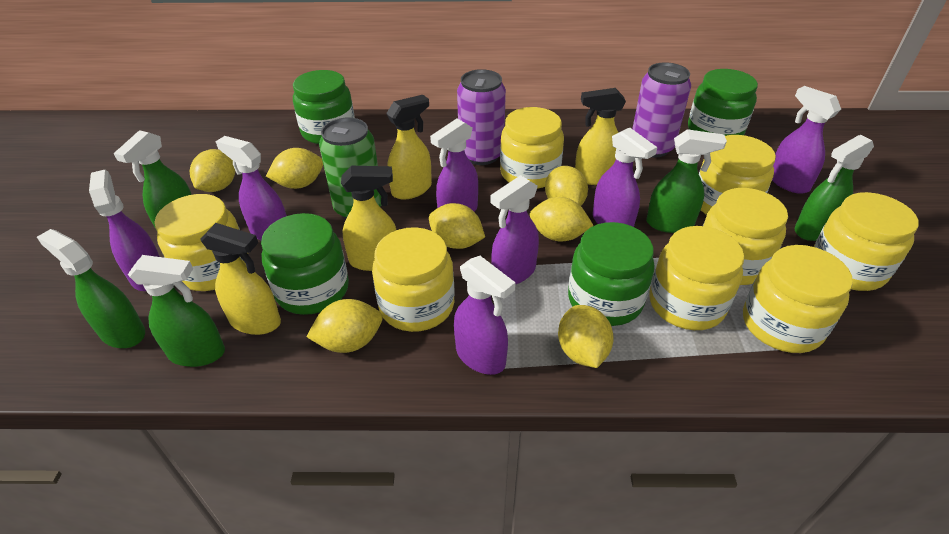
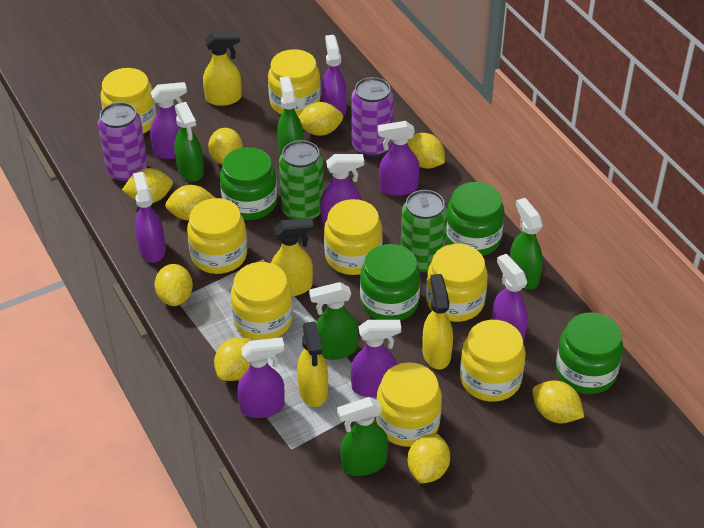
green can: [319,117,381,219] = 1 -> [279,140,324,220] [401,190,448,274] = 2
purple spray bottle: [89,170,160,291] [215,136,287,241] [430,119,478,212] [454,256,516,375] [490,175,539,285] [593,127,658,227] [772,86,841,194] = 7 -> [133,172,166,263] [150,82,187,159] [237,337,285,418] [320,154,364,226] [321,35,347,117] [351,320,401,397] [378,121,420,196] [492,254,528,342] = 8
yellow lemon: [190,149,235,192] [266,148,323,189] [306,299,383,353] [429,203,485,249] [530,197,594,241] [545,166,588,206] [558,305,614,368] = 7 -> [122,168,173,203] [154,264,193,306] [165,185,215,221] [208,128,243,164] [214,337,252,381] [298,102,343,136] [408,133,445,169] [408,433,450,483] [532,380,584,423] = 9

